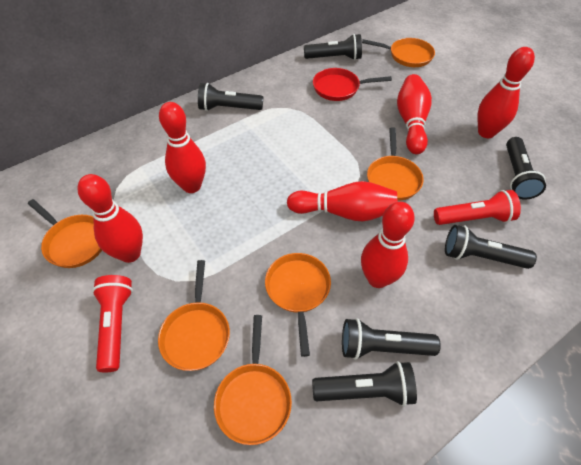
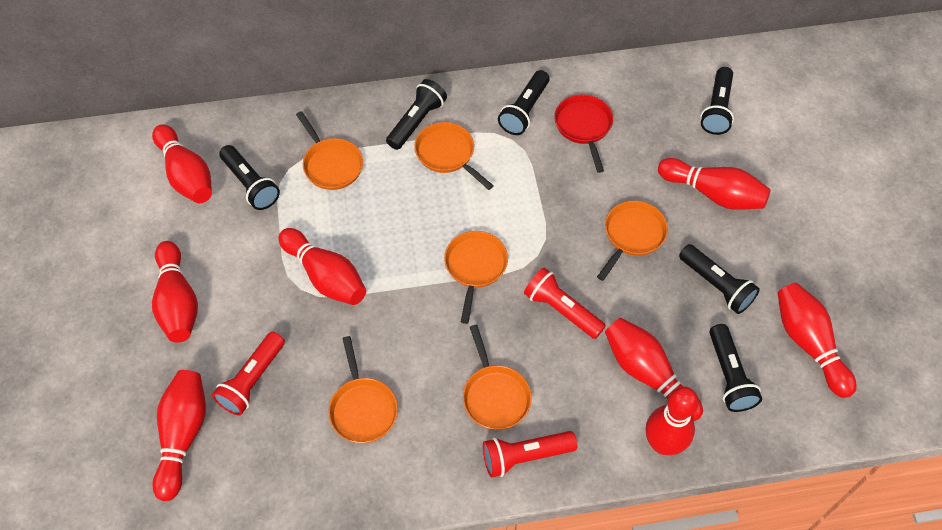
red bowling pin: [77,174,143,263] [159,102,206,193] [287,181,397,221] [361,202,415,288] [397,74,432,154] [477,47,535,138] = 6 -> [152,124,212,203] [152,241,198,343] [152,370,206,501] [278,228,366,305] [605,318,703,421] [646,386,699,455] [658,158,771,210] [777,283,857,398] = 8
red flashlight: [92,275,133,373] [434,190,521,225] = 2 -> [212,332,285,415] [483,431,577,477] [524,268,606,339] = 3

